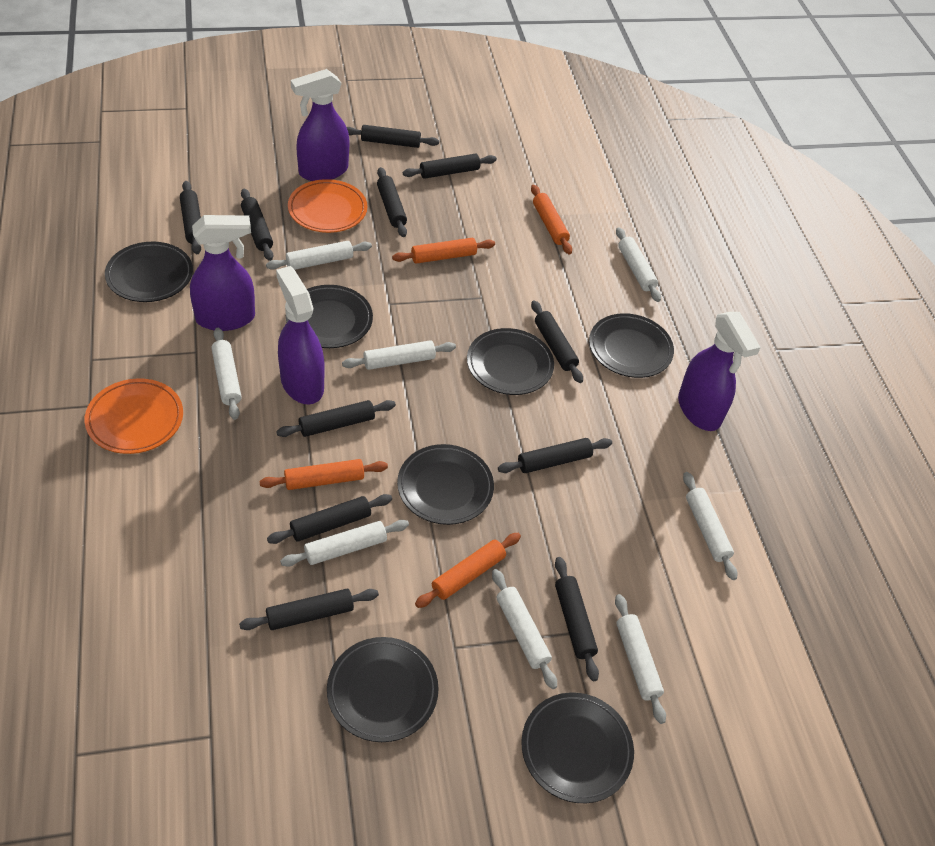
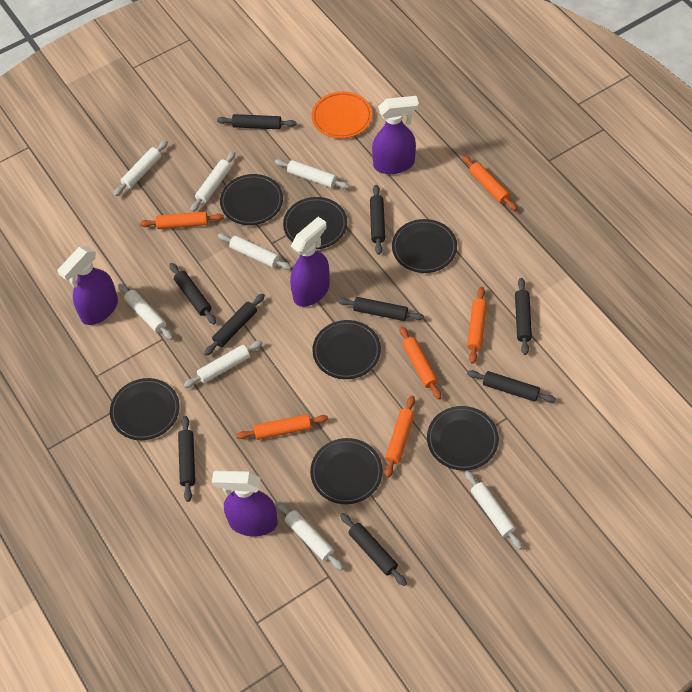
black rolling pin: [180,181,201,254] [239,589,379,630] [241,189,273,261] [267,494,392,544] [276,400,396,437] [347,125,439,148] [377,167,407,237] [403,154,497,179] [498,438,612,473] [531,300,583,383] [555,557,599,681] = 11 -> [169,263,216,324] [178,416,195,502] [204,293,265,356] [217,114,296,129] [338,297,424,321] [340,513,407,586] [370,185,385,255] [467,370,556,403] [515,278,532,355] = 9
orange plate: [84,378,183,454] [288,179,367,233] = 2 -> [312,91,372,139] = 1
orange rolling pin: [259,459,388,490] [392,238,495,264] [415,533,521,608] [531,185,572,254] = 4 -> [140,211,224,229] [236,414,328,440] [385,395,415,478] [400,326,441,400] [463,156,517,211] [467,287,487,364] = 6

